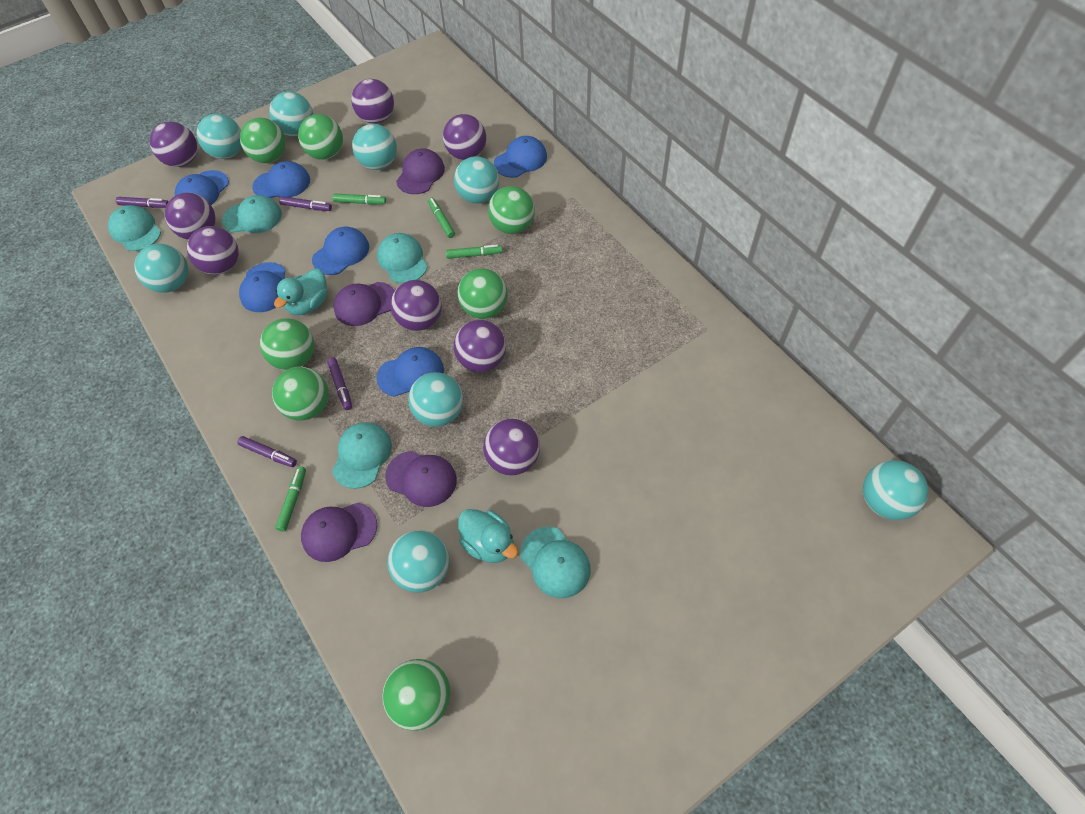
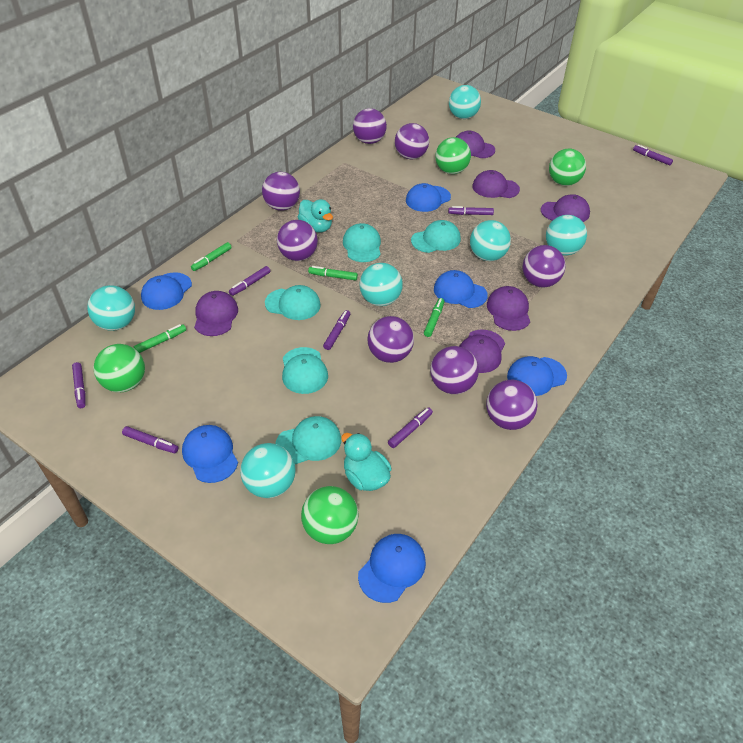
green ball: [240,118,286,163] [260,318,314,370] [272,367,329,421] [298,114,343,160] [382,659,450,731] [457,268,508,319] [488,186,535,234] = 7 -> [93,344,145,392] [301,486,359,544] [435,137,471,174] [549,149,586,186] = 4
purple cap: [301,503,377,562] [334,282,395,326] [385,451,457,507] [396,148,445,194] = 4 -> [194,291,238,336] [456,131,495,158] [459,330,505,373] [473,170,520,198] [487,286,530,331] [541,194,590,222] = 6
purple marker: [116,197,169,208] [237,436,297,467] [279,196,332,211] [327,357,352,410] = 4 -> [72,362,86,408] [122,426,178,453] [229,266,270,296] [323,310,350,350] [388,407,433,448] [448,206,494,215] [633,145,673,165] = 7
turquoise ball: [134,244,188,293] [196,114,242,159] [269,91,313,136] [352,124,397,170] [387,530,449,593] [408,372,463,427] [454,156,499,204] [863,460,928,520] = 8 -> [87,285,135,331] [240,443,296,498] [359,263,403,306] [449,85,481,119] [470,220,511,261] [546,215,587,256] = 6

